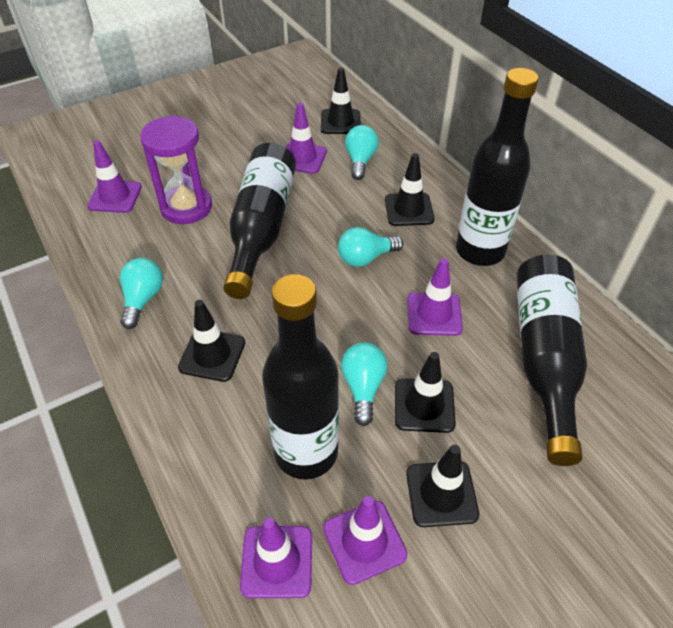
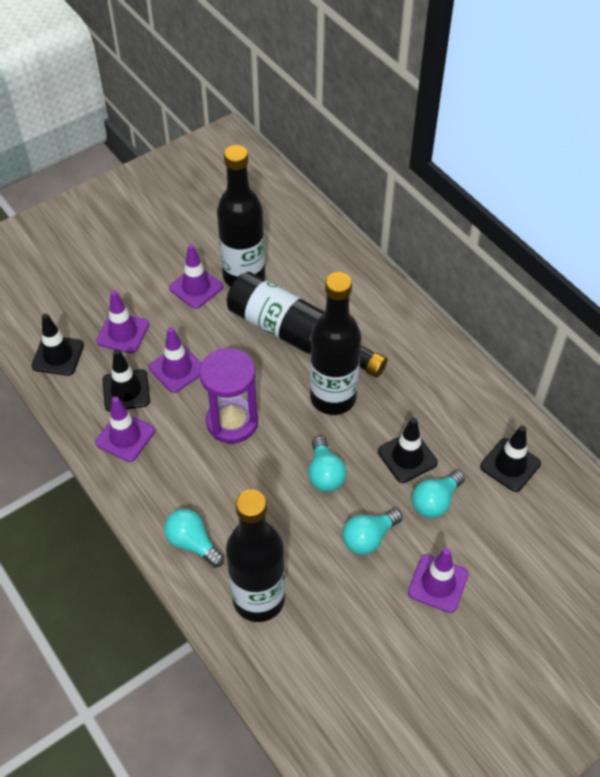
black traffic cone: [178,300,245,382] [321,67,361,134] [385,153,434,226] [395,352,456,433] [406,445,479,527] = 5 -> [31,313,84,376] [102,349,150,412] [378,417,438,483] [480,425,541,492] = 4

